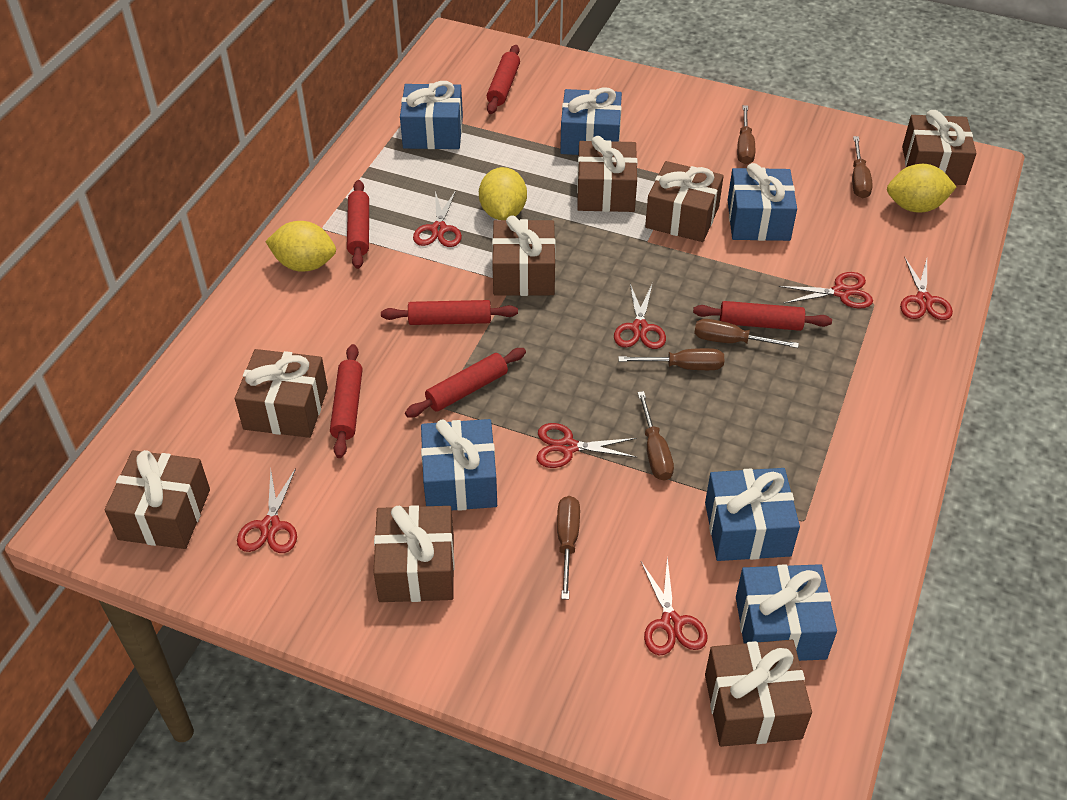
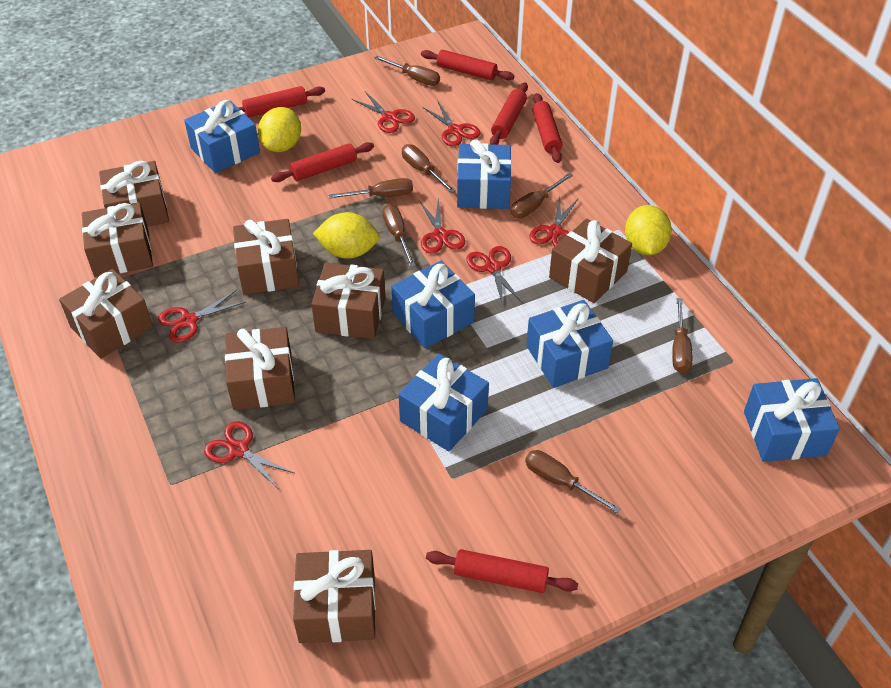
brown screwdriver: [557,496,580,600] [618,348,724,370] [637,391,674,481] [694,319,799,348] [737,105,755,164] [852,136,873,198] = 6 -> [329,178,413,199] [374,56,440,86] [383,204,416,267] [402,144,456,193] [511,173,573,218] [525,450,621,513] [672,298,693,374] = 7

